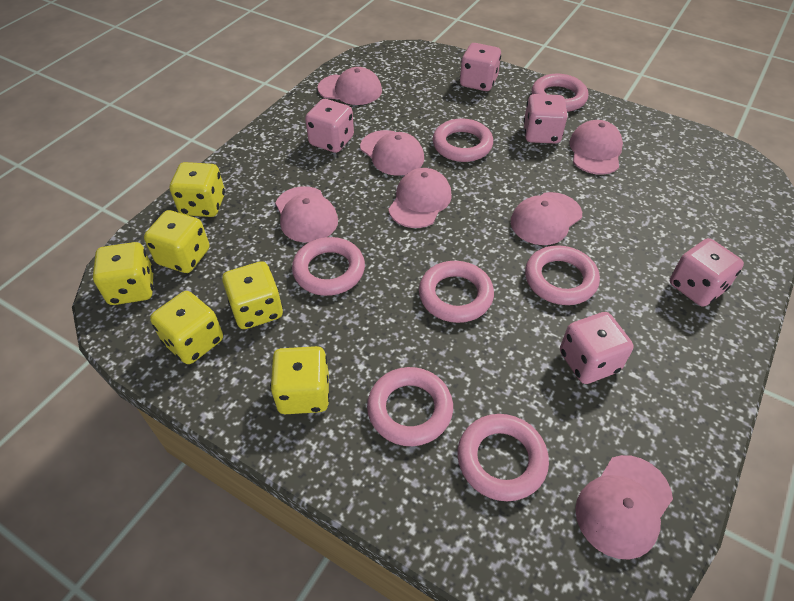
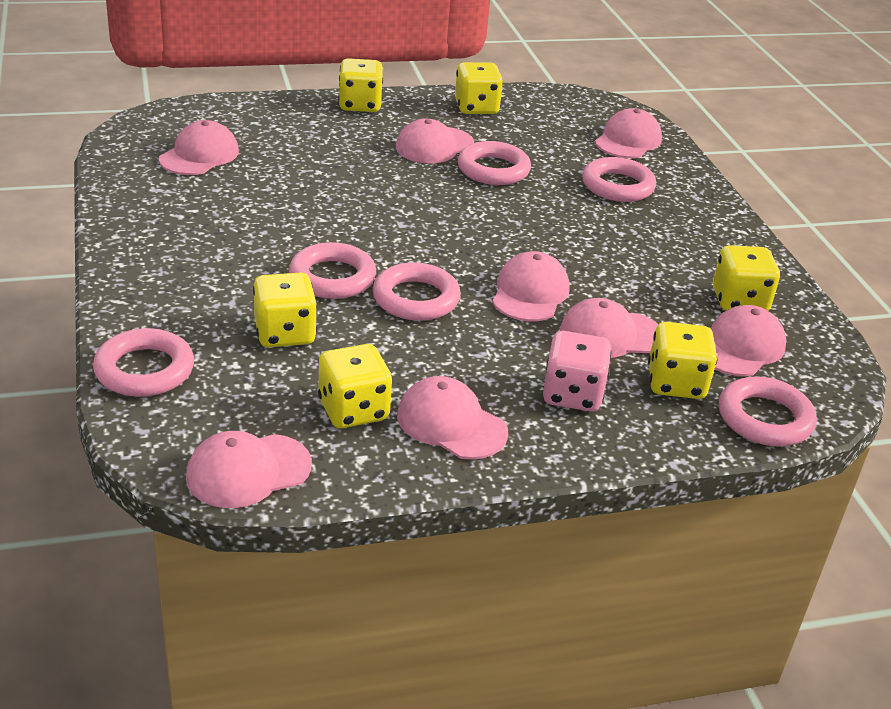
pink cap: [275,186,338,243] [317,67,382,105] [360,130,424,175] [388,168,452,228] [511,192,582,245] [569,120,623,175] [575,455,673,560] = 7 -> [159,120,239,175] [186,431,312,508] [396,119,474,164] [397,376,508,460] [492,251,570,321] [560,298,658,358] [595,108,662,158] [711,305,787,376] = 8
pink dice: [305,99,354,153] [460,43,501,91] [523,94,568,143] [560,312,633,384] [670,238,744,307] = 5 -> [543,331,612,412] = 1
pink ring: [292,237,365,296] [367,367,453,446] [419,261,494,323] [433,118,493,162] [457,414,549,501] [525,245,600,305] [532,74,588,112] = 7 -> [93,328,194,397] [289,242,376,299] [373,262,461,321] [458,141,531,185] [582,157,656,202] [719,376,817,446] = 6

